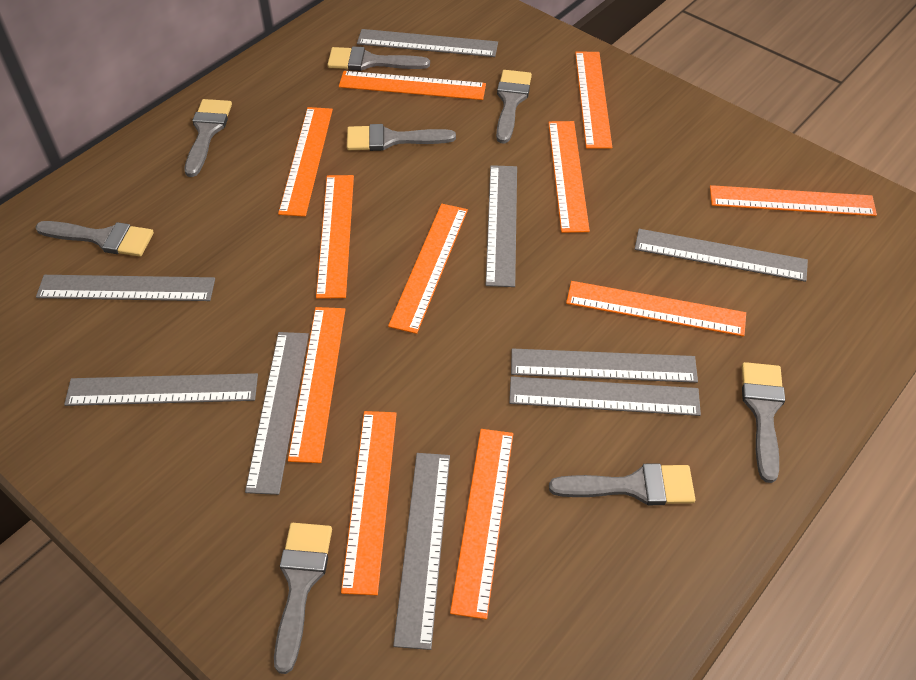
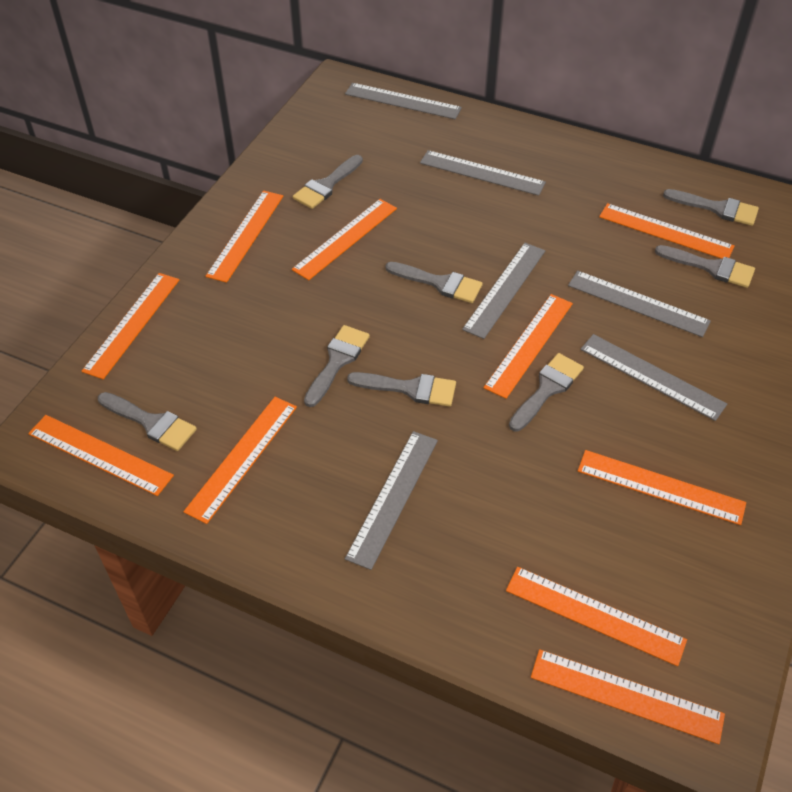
grey ruler: [36,275,215,301] [64,373,258,406] [245,332,309,495] [357,29,498,57] [393,453,450,650] [486,165,517,287] [509,376,701,416] [511,348,698,383] [635,229,808,282] = 9 -> [345,83,462,119] [345,431,438,570] [420,150,546,196] [462,243,545,339] [568,271,711,337] [580,334,727,421] = 6
orange ruler: [278,107,333,217] [288,307,345,463] [316,175,354,299] [339,71,486,100] [341,411,397,595] [388,204,468,334] [450,429,513,619] [548,121,590,233] [566,281,746,337] [575,52,612,149] [710,185,877,216] = 11 -> [28,415,174,496] [82,273,179,379] [183,397,297,524] [206,191,283,283] [292,199,397,280] [484,294,573,399] [506,567,687,666] [531,649,725,744] [578,450,746,525] [599,203,735,259] = 10

